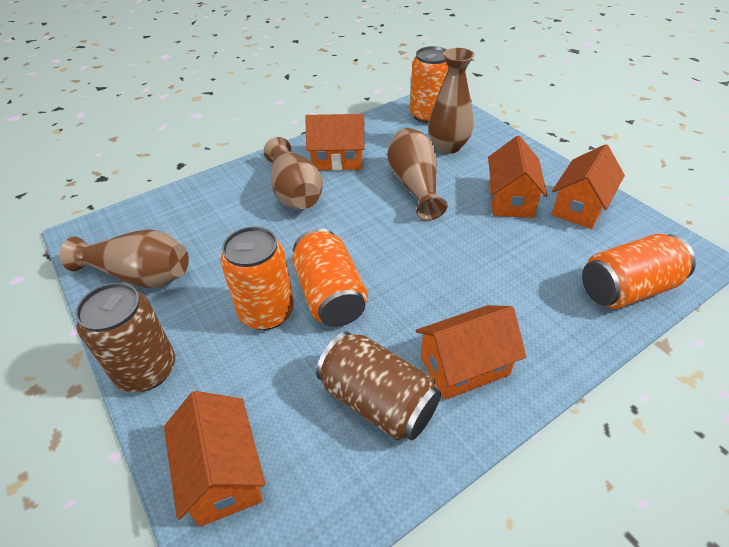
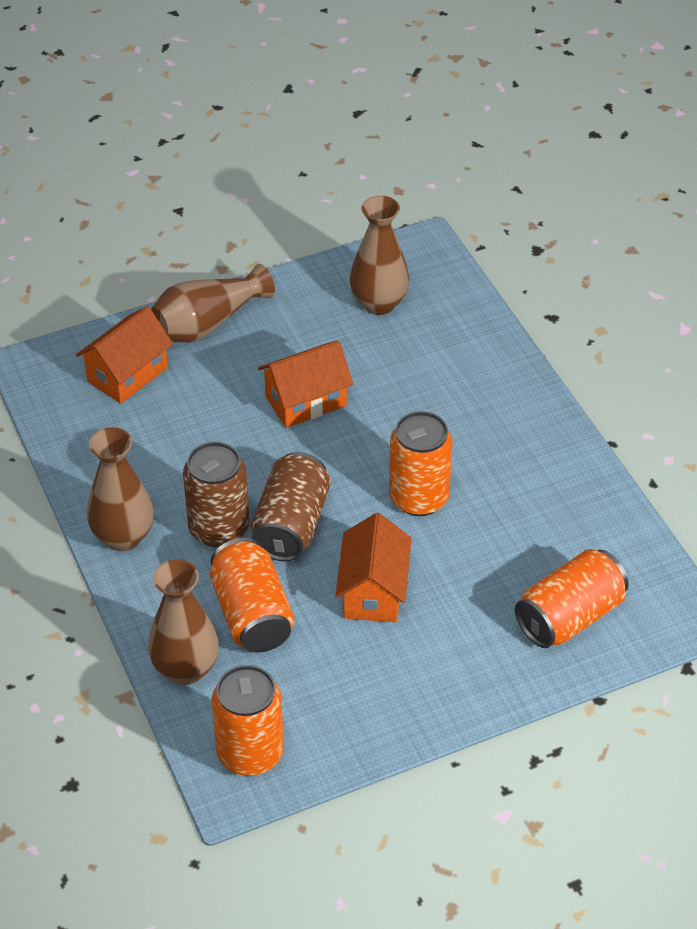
orange house: [164,391,265,527] [305,114,365,171] [416,305,526,400] [488,136,548,218] [552,144,625,229] = 5 -> [76,306,173,404] [258,340,353,428] [335,513,412,623] = 3

